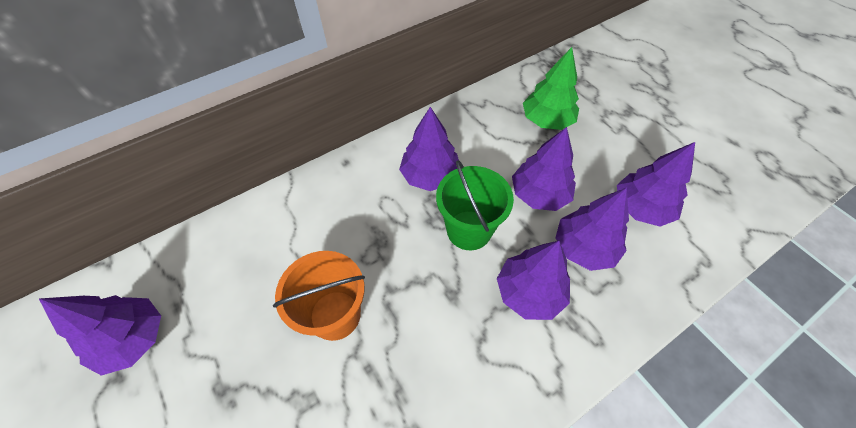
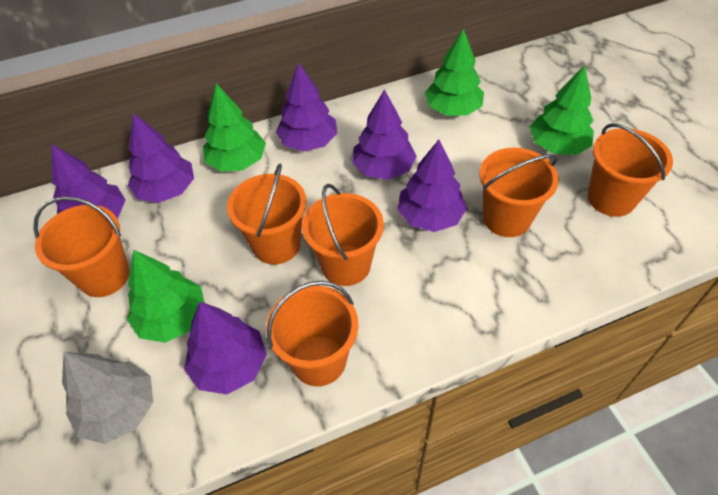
green bucket: [436,160,514,250] = 1 -> none = 0
green tree: [523,47,579,130] = 1 -> [127,250,205,343] [203,83,266,172] [425,29,484,115] [529,65,594,155] = 4
grey tree: none = 0 -> [62,352,153,444] = 1
orange bucket: [273,251,365,341] = 1 -> [33,196,130,297] [227,164,307,264] [266,281,358,386] [302,184,384,286] [479,148,559,237] [588,123,673,217] = 6

